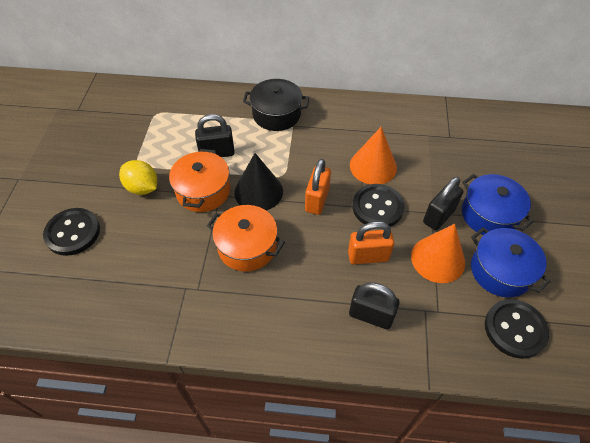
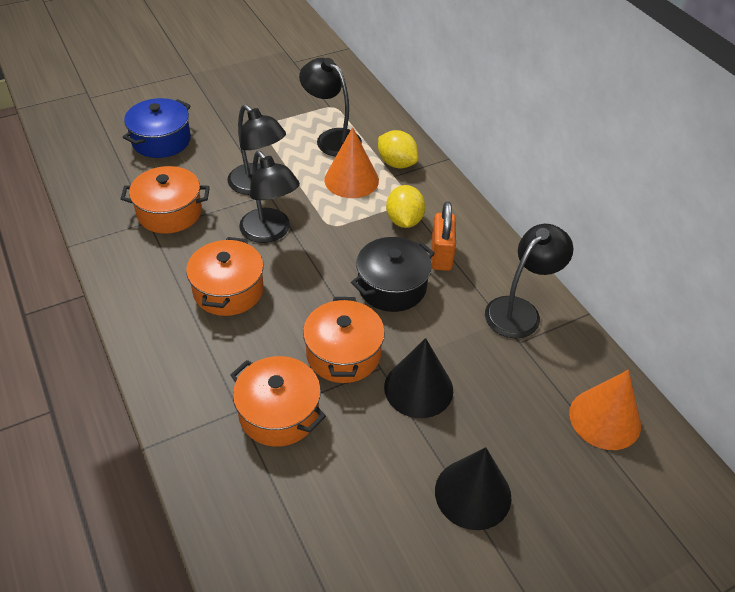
black button: [43,208,100,256] [352,184,404,227] [485,299,549,359] = 3 -> none = 0
black cone: [234,153,283,210] = 1 -> [384,338,453,418] [435,447,511,530] = 2
black lamp: none = 0 -> [228,104,286,195] [239,151,300,243] [299,58,362,156] [485,224,573,339] = 4
black padlock: [195,114,235,157] [349,283,400,330] [423,177,464,230] = 3 -> none = 0
blue pot: [462,174,534,235] [471,227,551,297] = 2 -> [123,98,191,158] = 1
orange padlock: [305,159,331,215] [348,221,394,264] = 2 -> [431,201,456,271] = 1
orange pot: [169,149,230,212] [207,205,285,272] = 2 -> [121,166,210,234] [186,237,264,316] [230,356,326,447] [303,297,385,383] = 4
yellow lemon: [119,160,157,195] = 1 -> [378,130,419,168] [386,185,425,228] = 2

